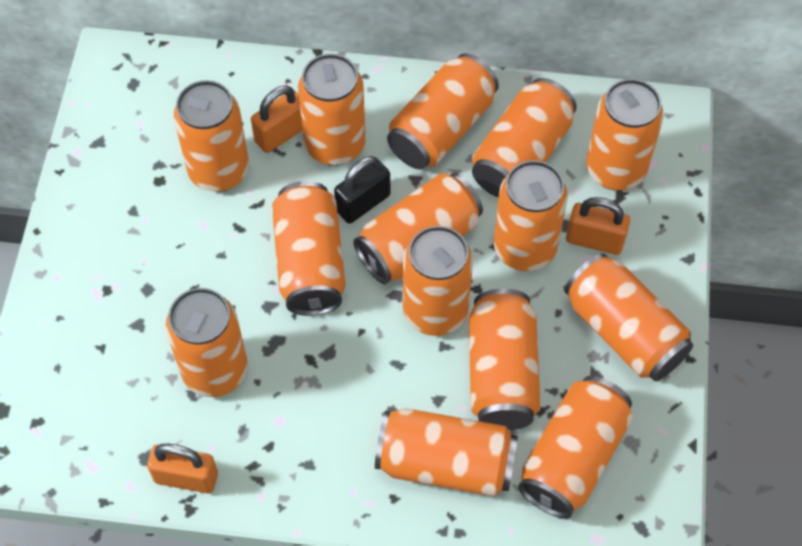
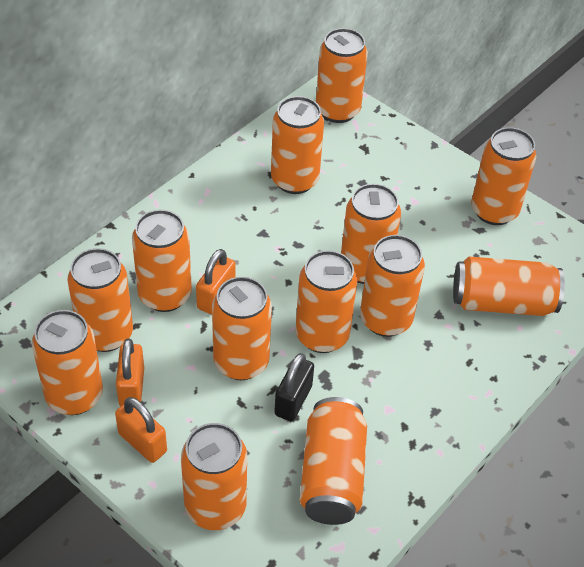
orange can: [166,288,248,397] [174,80,249,192] [272,181,346,316] [298,54,366,166] [353,173,483,284] [375,408,518,496] [387,53,499,170] [403,226,473,336] [469,289,541,430] [472,78,577,198] [493,160,568,271] [518,376,633,519] [564,253,693,381] [586,79,664,190] = 14 -> [32,310,103,415] [67,248,133,352] [132,210,192,312] [181,423,247,530] [212,277,272,380] [271,96,324,194] [295,250,357,353] [300,397,367,525] [316,28,368,123] [341,184,401,284] [360,235,425,337] [453,257,565,316] [471,127,536,225] = 13

